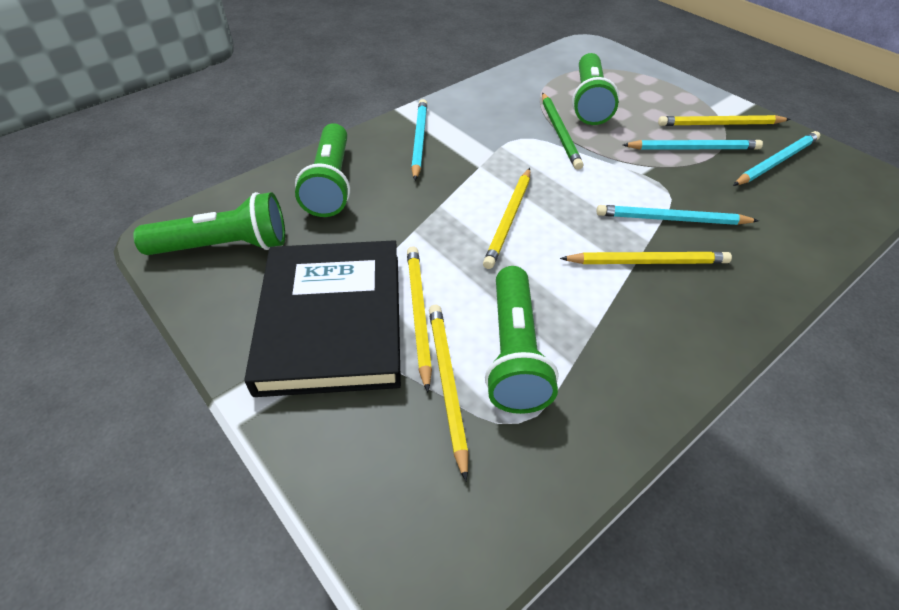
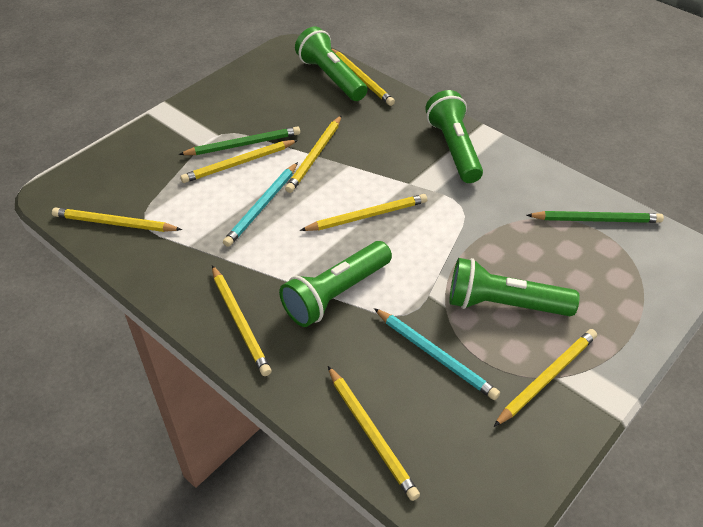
black book: [244,240,401,397] = 1 -> none = 0
green pencil: [542,93,583,170] = 1 -> [179,126,300,155] [527,211,664,223] = 2
turquoise pencil: [411,99,427,180] [597,205,759,225] [623,139,763,150] [733,131,820,186] = 4 -> [223,162,298,247] [374,308,500,400] = 2
yellow pencil: [407,246,432,392] [429,305,468,481] [483,168,530,269] [560,252,732,264] [658,115,791,126] = 5 -> [52,208,182,232] [180,140,298,183] [212,265,271,376] [285,115,342,193] [300,194,427,231] [328,366,420,501] [331,48,395,106] [493,329,597,427] = 8

